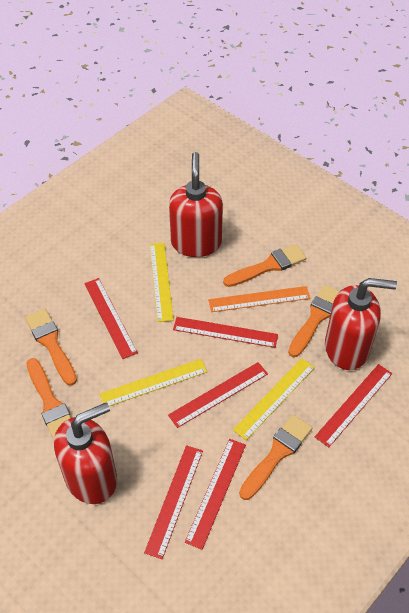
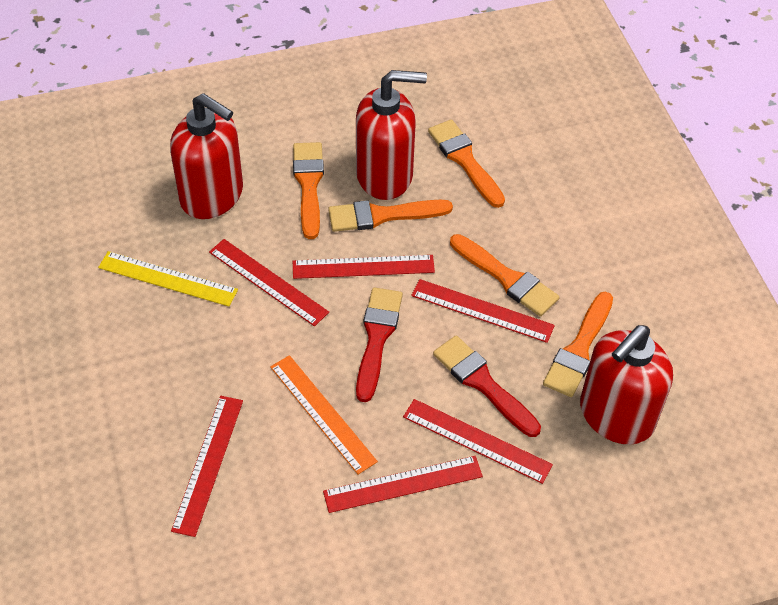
red brush: none = 0 -> [356,287,403,402] [433,335,541,437] = 2
yellow ruler: [100,359,207,406] [150,243,174,322] [233,358,315,440] = 3 -> [98,251,238,306] = 1

